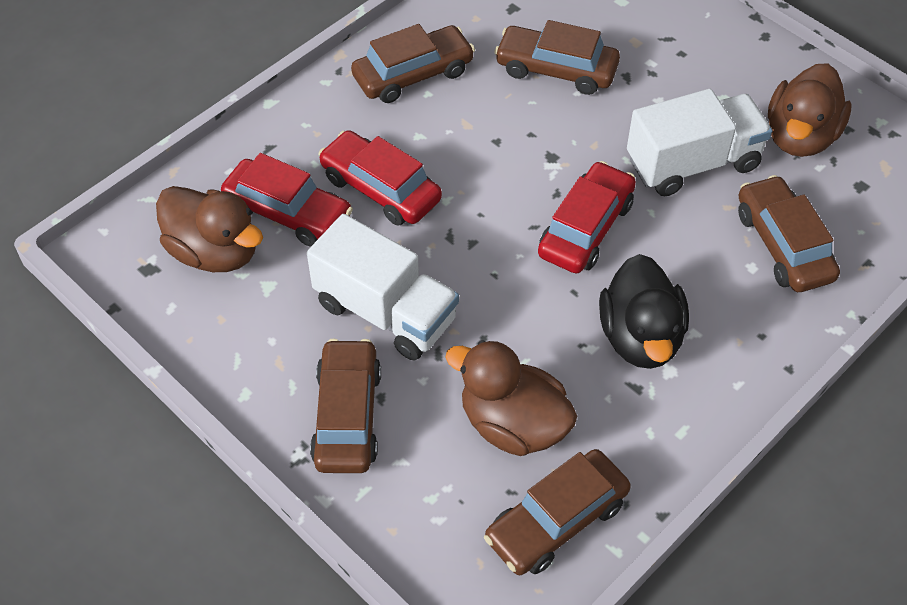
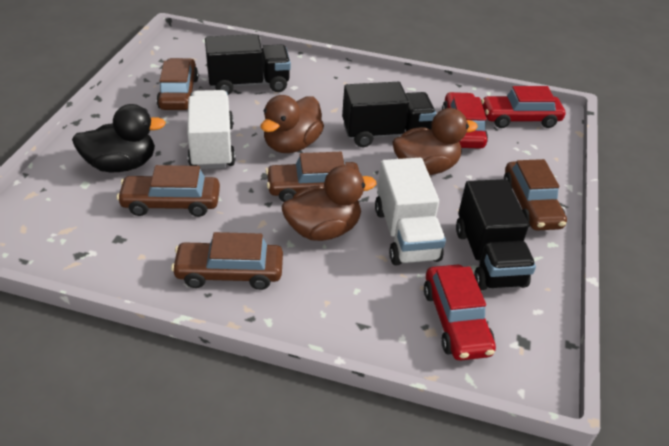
black truck: none = 0 -> [205,34,291,95] [342,82,436,147] [456,179,536,290] = 3

